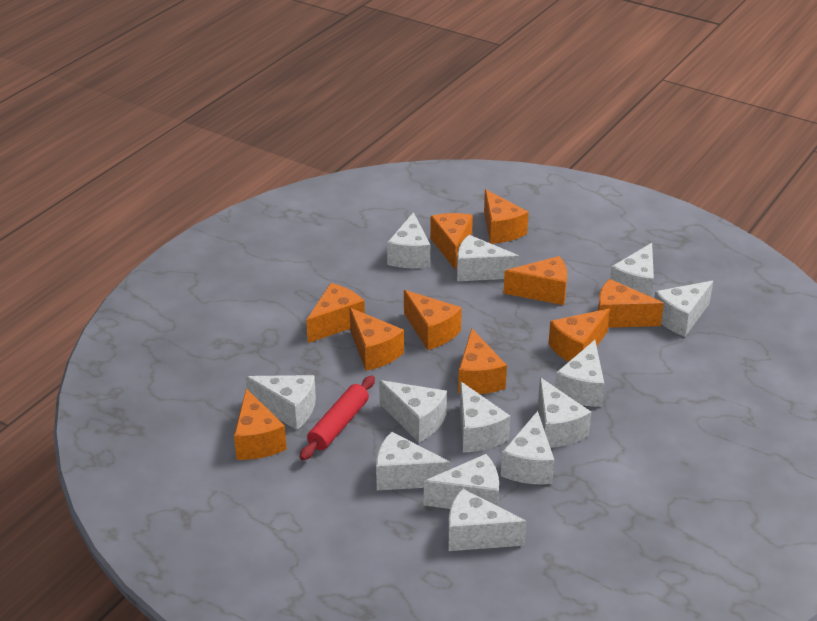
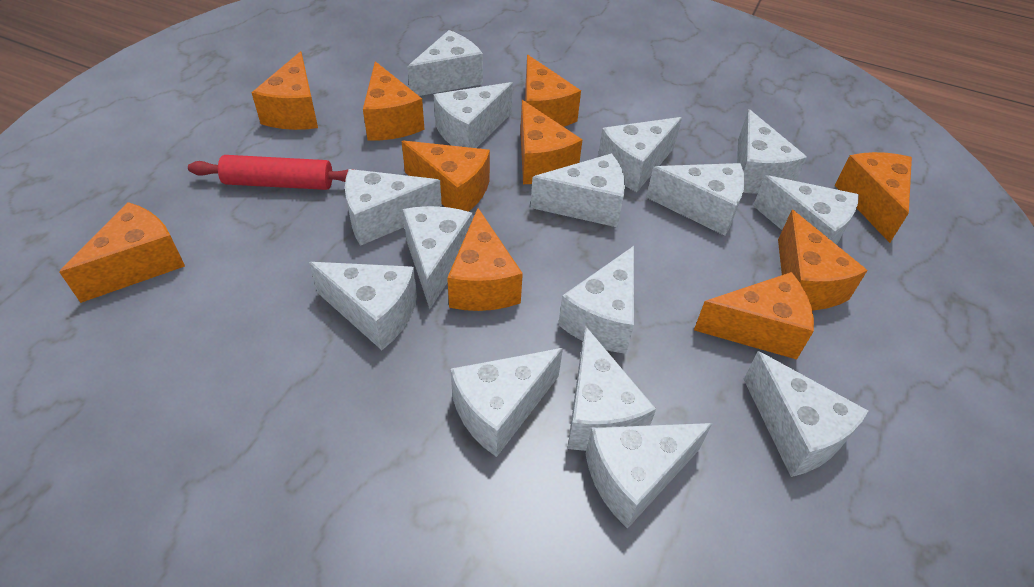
white cheese: [246,375,316,430] [376,432,450,490] [379,380,447,442] [387,212,430,268] [424,454,499,509] [448,488,527,551] [457,235,519,281] [460,382,510,452] [501,411,554,485] [538,377,591,448] [555,340,604,407] [610,243,654,297] [654,281,713,337] = 13 -> [309,262,417,350] [345,169,442,246] [403,206,473,309] [407,30,483,96] [434,82,513,148] [451,348,563,457] [530,153,625,227] [558,246,634,354] [567,327,656,451] [586,423,713,529] [598,117,682,192] [646,163,745,236] [737,109,807,194] [744,351,868,477] [753,175,859,245] = 15

